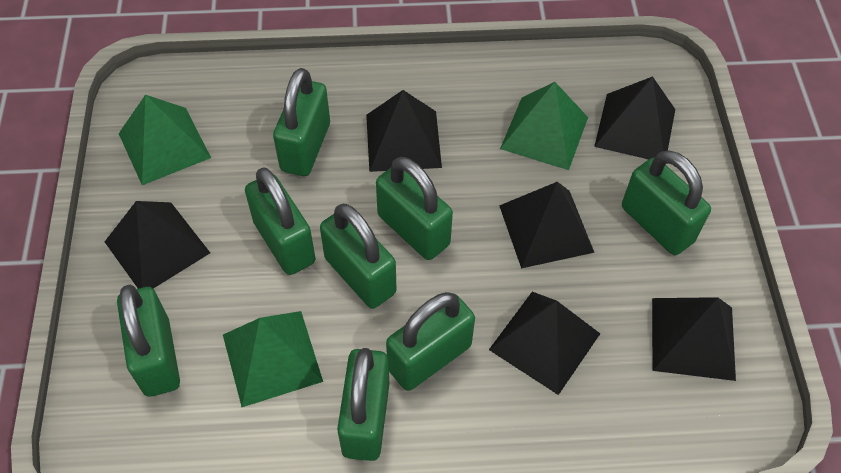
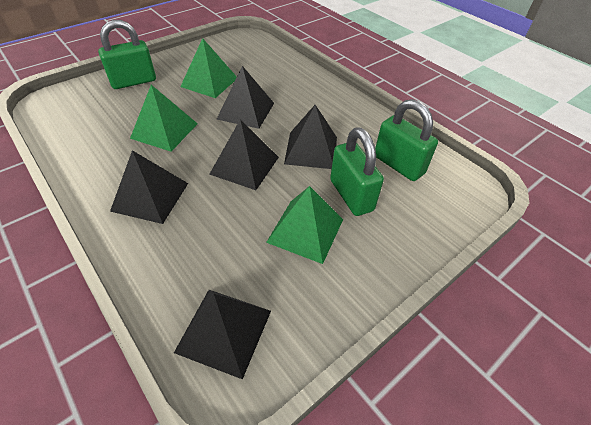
black pyramid: [105,201,210,289] [366,90,442,172] [489,292,600,395] [499,182,595,268] [594,76,675,159] [652,297,736,381] = 6 -> [110,150,188,224] [174,290,271,379] [209,119,279,190] [217,66,274,129] [284,105,337,169] = 5
green padlock: [117,285,180,397] [245,167,316,275] [273,68,330,176] [320,204,396,309] [337,348,389,461] [376,157,453,260] [386,292,475,391] [622,150,711,255] = 8 -> [98,20,156,89] [330,127,384,216] [375,99,438,181] = 3

